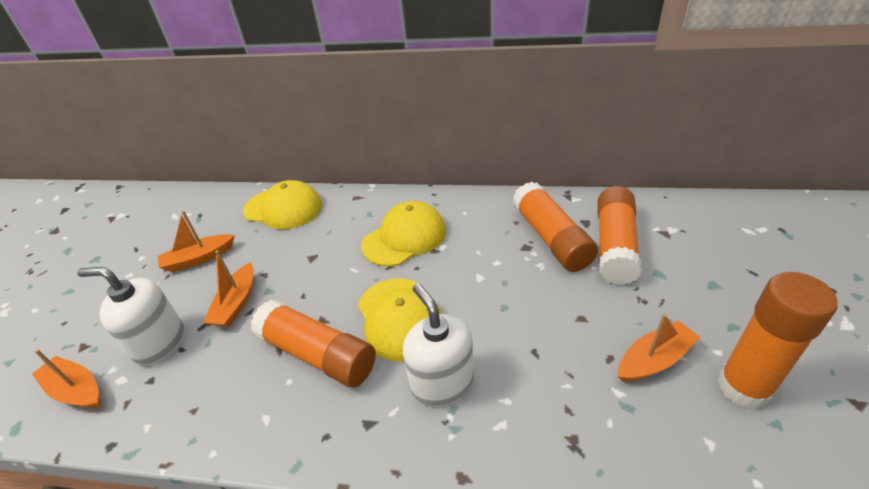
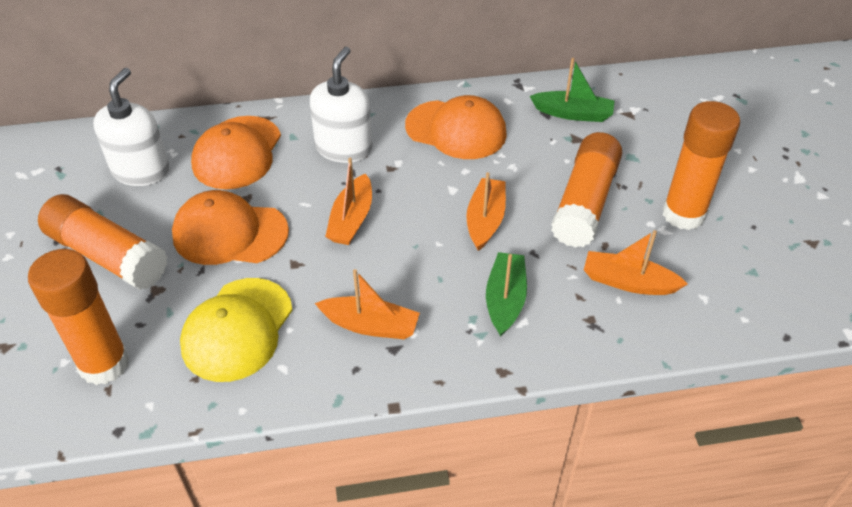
green boat: none = 0 -> [486,252,527,336] [530,58,615,122] = 2
orange cap: none = 0 -> [172,190,289,265] [191,116,281,189] [405,95,507,159] = 3
yellow cap: [243,180,322,229] [358,278,442,362] [361,201,446,267] = 3 -> [180,278,293,382] = 1

